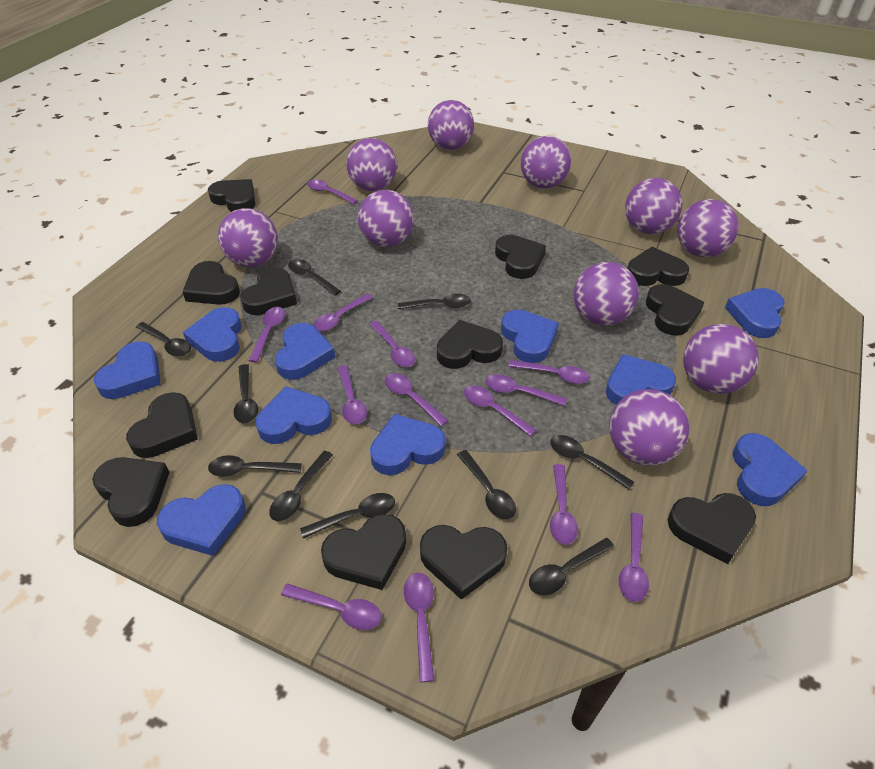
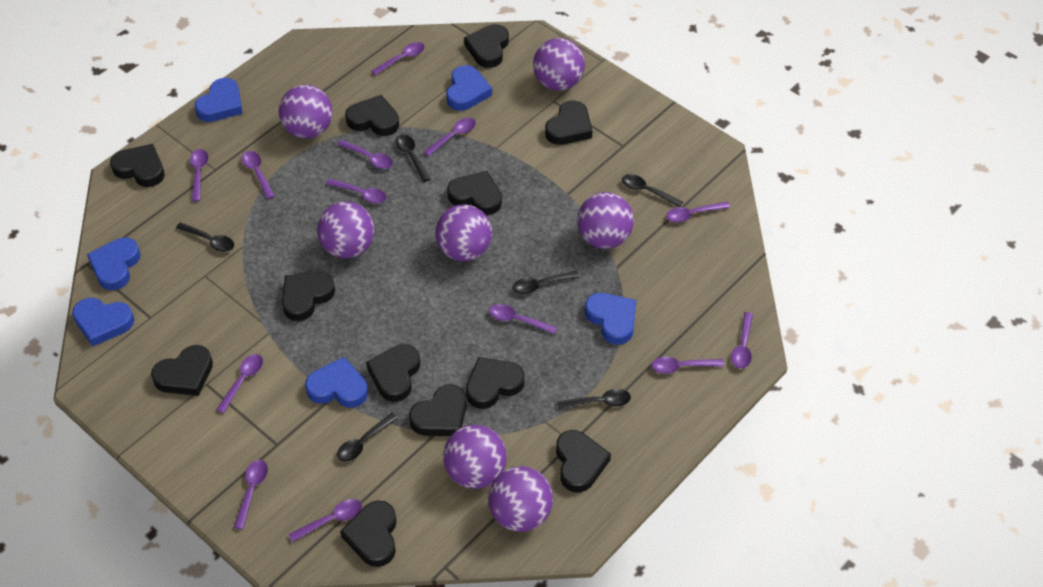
black spoon: [136,322,191,357] [208,455,302,477] [234,364,258,423] [269,451,333,521] [288,259,341,296] [300,493,395,539] [398,294,471,309] [457,450,516,520] [529,538,614,595] [550,435,634,490] = 10 -> [176,222,234,252] [337,413,398,462] [395,134,430,182] [512,271,580,294] [557,389,631,409] [622,174,683,207] = 6
blue heart: [94,341,161,399] [157,484,245,556] [183,307,242,362] [256,386,332,444] [275,323,335,380] [370,414,446,475] [501,310,559,363] [606,354,676,405] [725,288,785,338] [733,433,808,506] = 10 -> [72,298,134,346] [87,238,141,290] [195,78,243,122] [305,357,368,408] [447,65,492,111] [585,293,636,345] = 6
purple ball: [218,208,278,267] [346,138,397,191] [358,190,414,247] [428,100,474,150] [521,136,571,188] [574,262,639,326] [609,389,689,466] [625,178,682,234] [677,199,739,257] [683,324,759,394] = 10 -> [279,85,333,139] [317,201,374,258] [435,204,492,261] [443,425,507,489] [488,466,553,532] [533,38,585,91] [577,192,634,249] = 7

